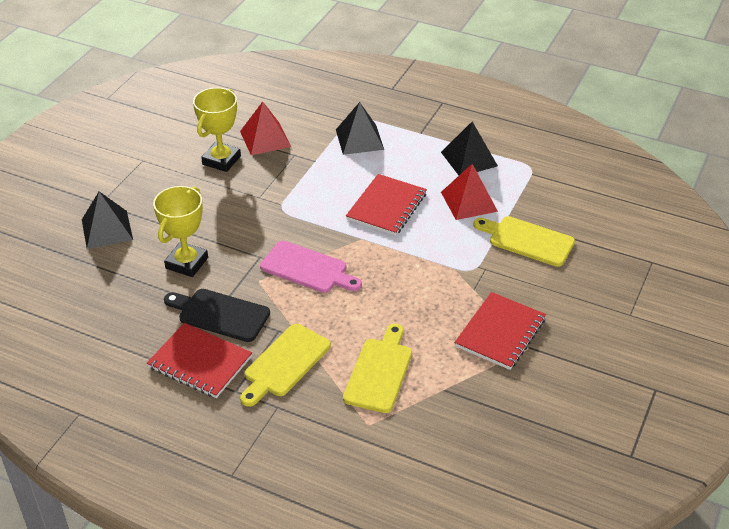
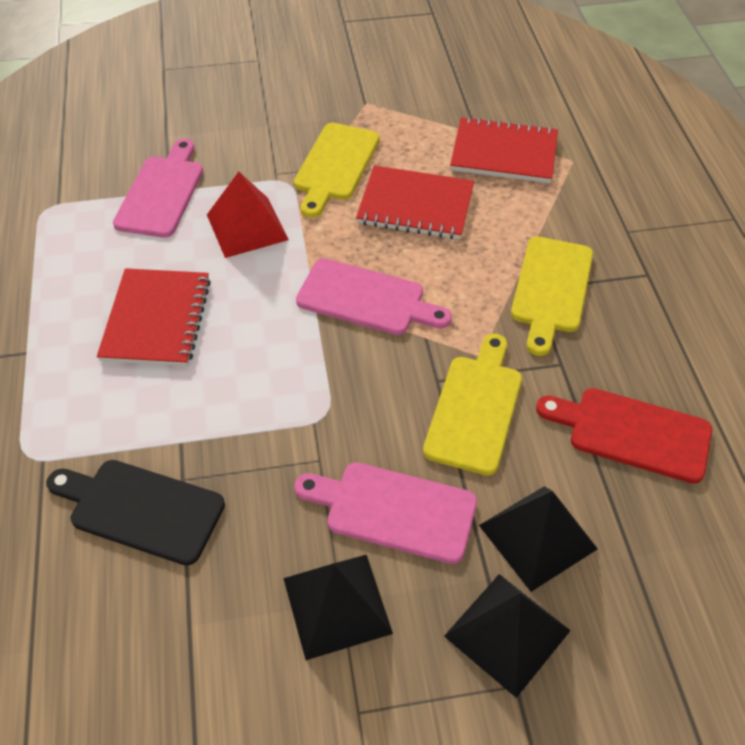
pink cutting board: [260,241,362,293] = 1 -> [113,139,203,238] [294,462,477,564] [296,258,452,335] = 3
red cutting board: none = 0 -> [536,388,712,484] = 1
red pyramid: [240,102,291,155] [441,164,498,220] = 2 -> [207,172,289,258] = 1
yellow trophy: [153,186,208,277] [193,87,241,172] = 2 -> none = 0

